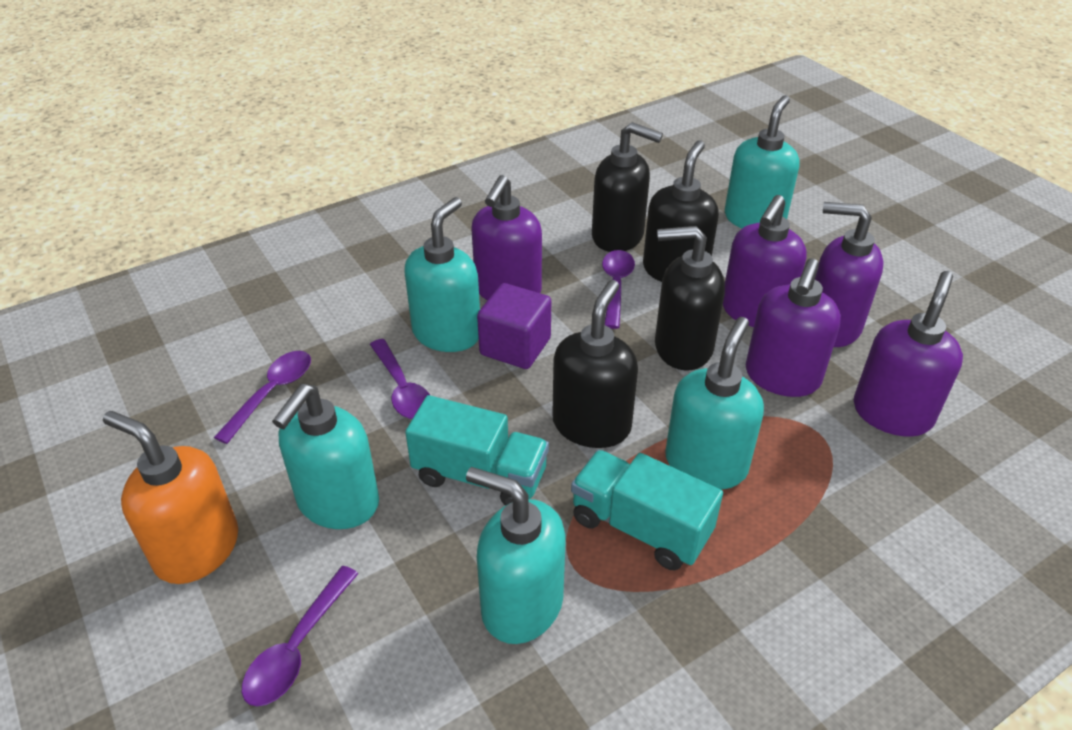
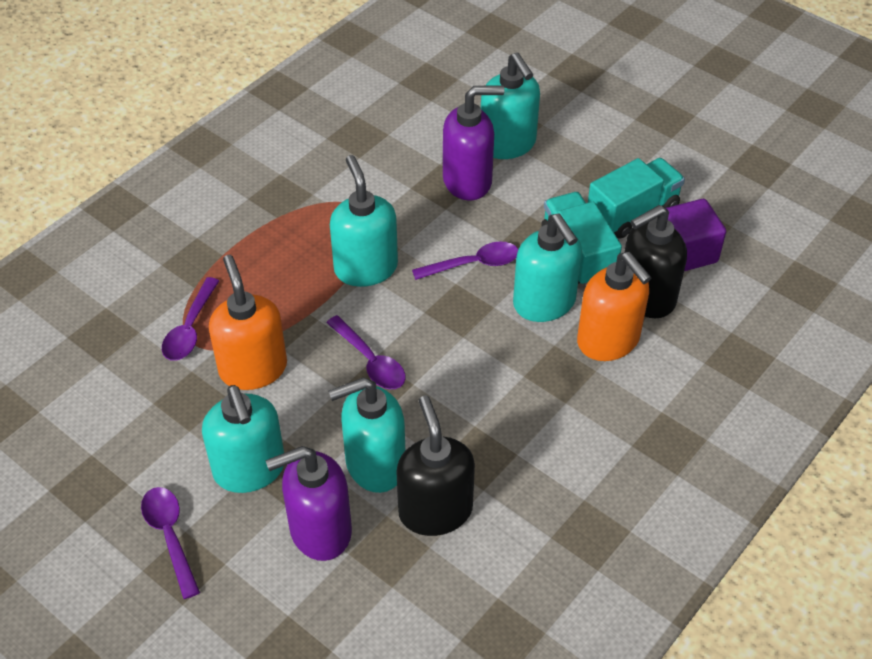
black soap dispenser: [552,280,638,448] [592,122,663,252] [643,140,719,282] [655,226,725,371] = 4 -> [396,396,475,536] [624,205,687,318] = 2
orange soap dispenser: [103,411,238,584] = 1 -> [209,255,287,390] [577,252,652,361] = 2
purple soap dispenser: [472,175,542,300] [723,195,807,327] [746,258,841,397] [815,202,884,347] [854,271,963,437] = 5 -> [266,446,352,561] [443,86,504,201] = 2

